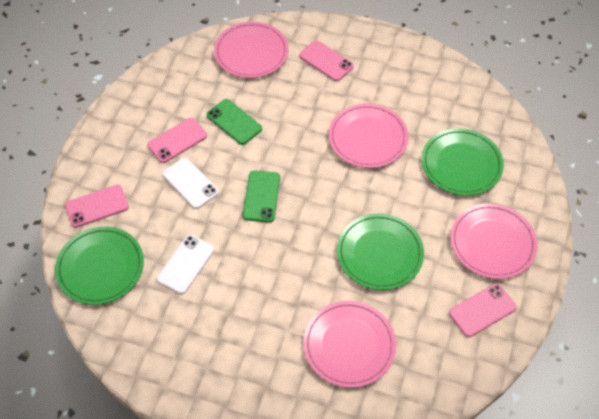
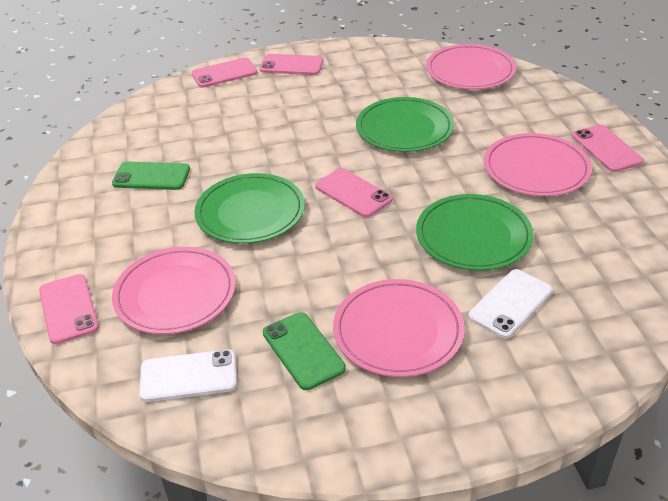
pink phone: [65,185,129,228] [147,118,207,163] [299,40,354,81] [449,283,517,337] = 4 -> [39,274,99,344] [192,58,257,88] [260,54,323,75] [315,168,393,217] [572,125,644,172] = 5

